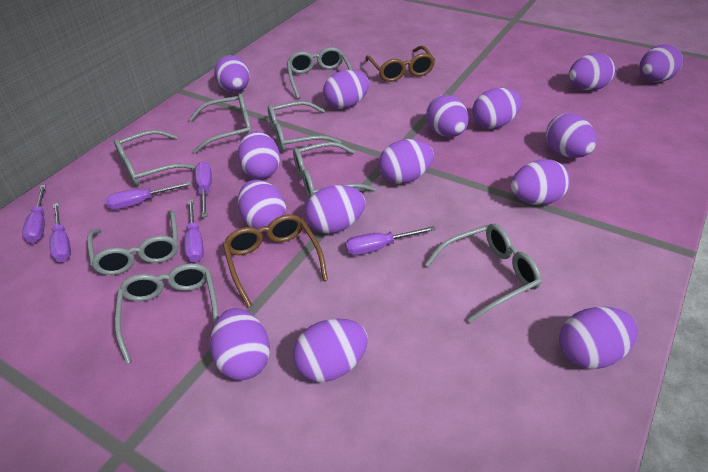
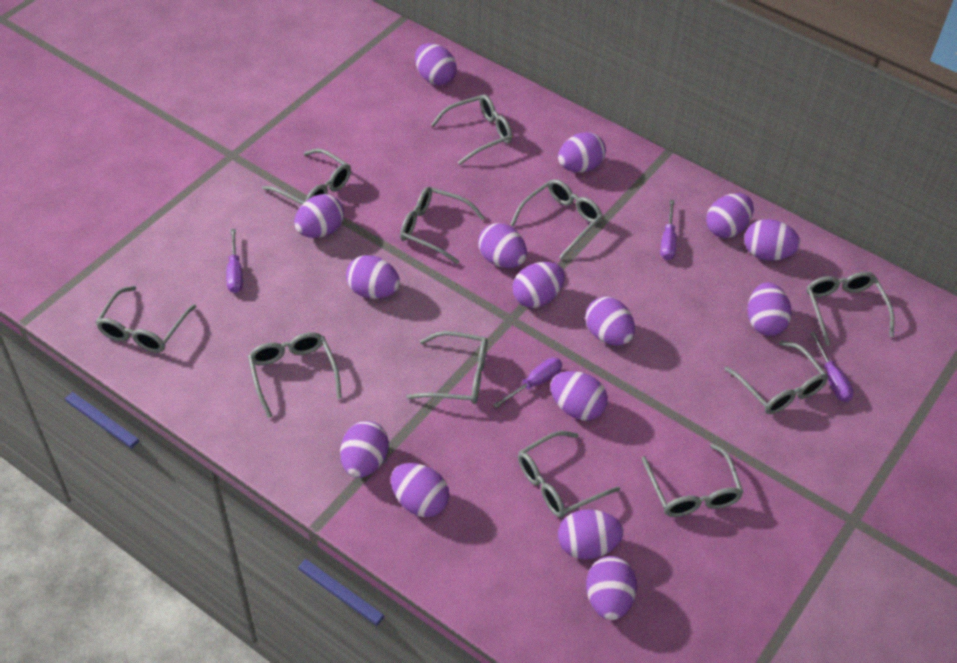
brown glasses: [223,214,328,308] [365,46,435,82] = 2 -> none = 0
grey glasses: [87,210,179,275] [114,130,196,186] [115,263,219,364] [189,93,252,154] [268,101,342,152] [287,47,352,99] [293,142,376,198] [425,224,542,323] = 8 -> [95,286,196,353] [248,332,342,418] [262,148,351,205] [400,187,485,264] [407,331,488,404] [431,94,512,165] [510,179,603,259] [518,431,620,518] [641,443,744,517] [724,341,828,414] [807,272,894,346] = 11
purple screwdriver: [22,185,46,243] [49,203,71,262] [105,181,192,210] [184,199,204,262] [195,162,212,217] [345,226,436,255] = 6 -> [226,229,243,293] [493,358,562,408] [660,200,677,260] [810,332,854,402] = 4

